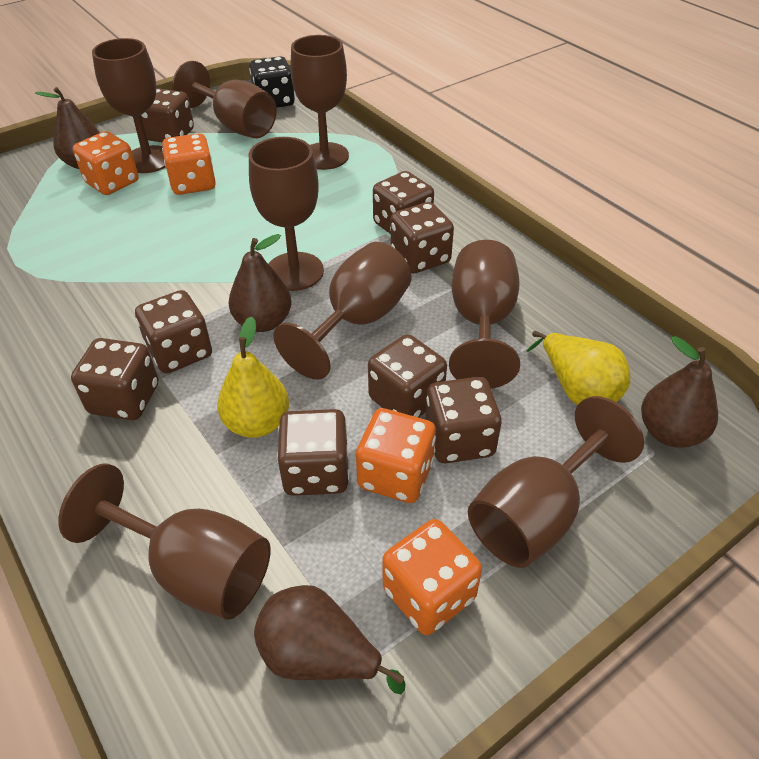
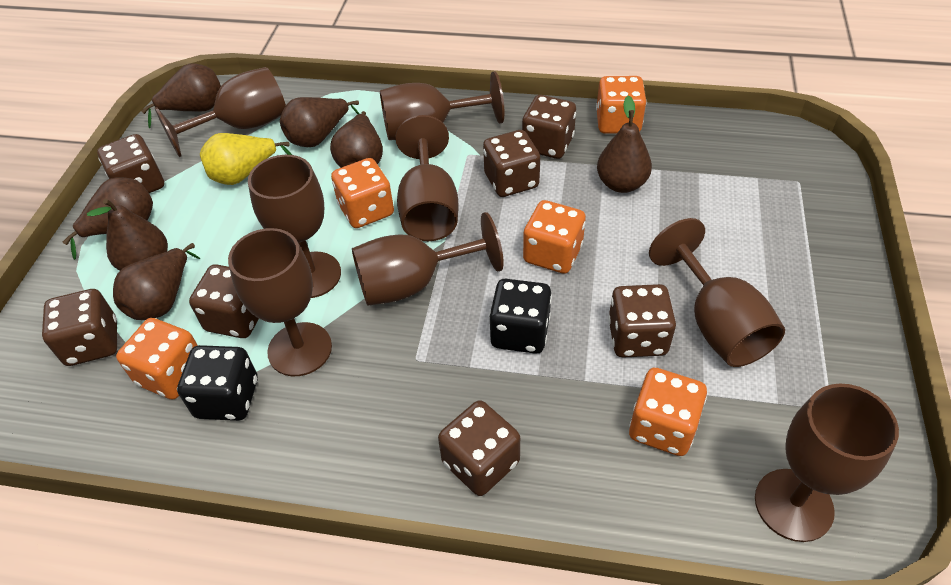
black dice: [249,56,295,108] = 1 -> [177,345,258,421] [489,279,552,354] = 2
brown dice: [71,338,159,420] [135,290,212,373] [141,88,194,142] [277,409,349,496] [368,334,447,418] [373,171,434,234] [391,202,454,273] [426,377,502,463] = 8 -> [42,289,117,366] [97,134,164,193] [189,264,259,338] [438,401,520,496] [483,130,540,197] [522,95,576,159] [608,284,676,358] = 7
brown pear: [35,87,100,169] [229,234,291,332] [254,585,405,694] [641,336,718,448] = 4 -> [63,177,153,260] [87,199,168,271] [113,243,200,320] [141,63,221,128] [280,97,359,147] [330,111,383,168] [597,95,652,193] = 7
orange dice: [73,131,139,195] [162,133,216,195] [356,408,436,503] [382,519,482,635] = 4 -> [116,318,198,399] [331,158,394,228] [523,200,586,274] [596,76,647,134] [629,368,707,456] = 5
yellow pear: [217,316,289,438] [527,331,630,405] = 2 -> [200,133,292,185] = 1

